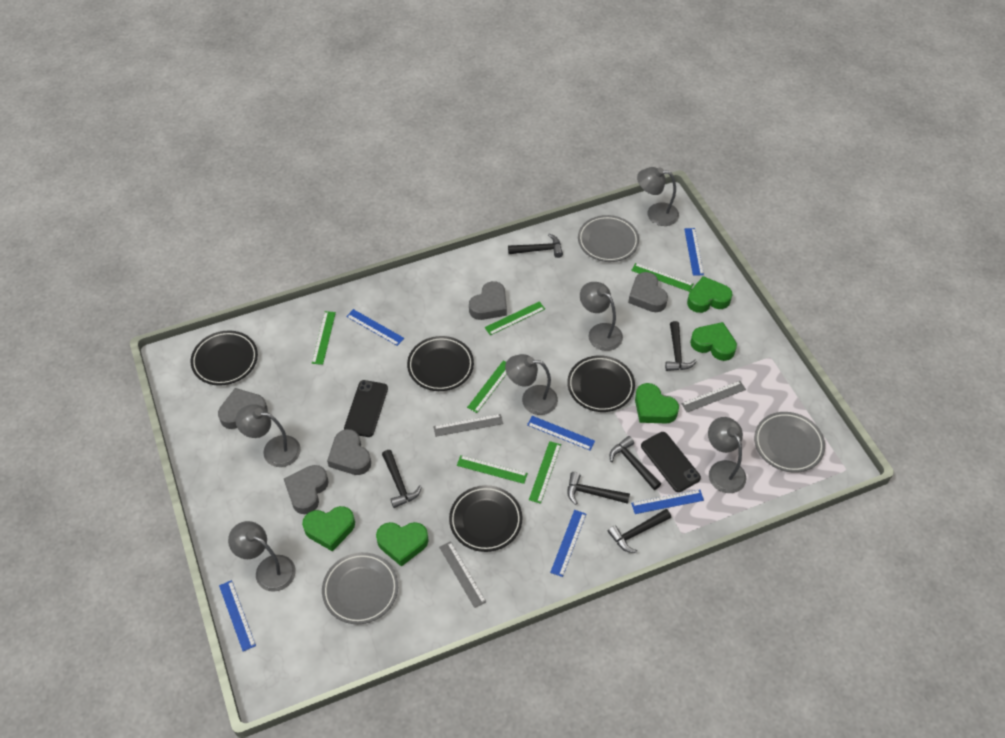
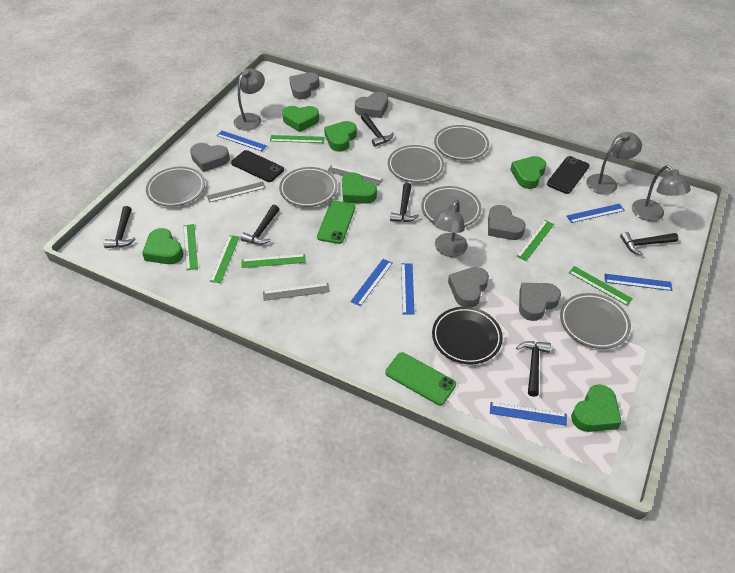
black plate: [190,331,258,386] [407,336,474,391] [449,485,522,552] [567,355,635,412] = 4 -> [432,307,503,364] = 1
green heart: [302,506,355,551] [376,522,429,567] [635,383,679,424] [687,276,733,313] [690,322,737,361] = 5 -> [142,228,184,264] [282,106,319,132] [324,121,357,152] [342,172,377,204] [510,156,546,189] [571,384,622,432] = 6
green phone: none = 0 -> [317,201,355,244] [386,352,456,405] = 2
grey heart: [218,388,268,429] [284,465,329,514] [327,429,371,475] [469,281,507,320] [628,272,668,312] = 5 -> [190,143,230,172] [289,72,320,99] [355,92,388,118] [448,267,489,307] [488,205,526,240] [519,283,561,321] = 6
grey lamp: [228,521,296,592] [235,404,301,467] [505,354,558,415] [580,282,623,351] [637,167,679,226] [708,417,747,493] = 6 -> [234,69,265,131] [433,200,468,257] [586,132,642,195] [632,165,691,221] = 4
grey plate: [322,552,398,624] [578,215,639,262] [754,412,825,473] = 3 -> [146,167,205,207] [279,167,338,207] [388,145,444,183] [421,186,481,227] [434,125,489,160] [560,293,631,349] = 6

